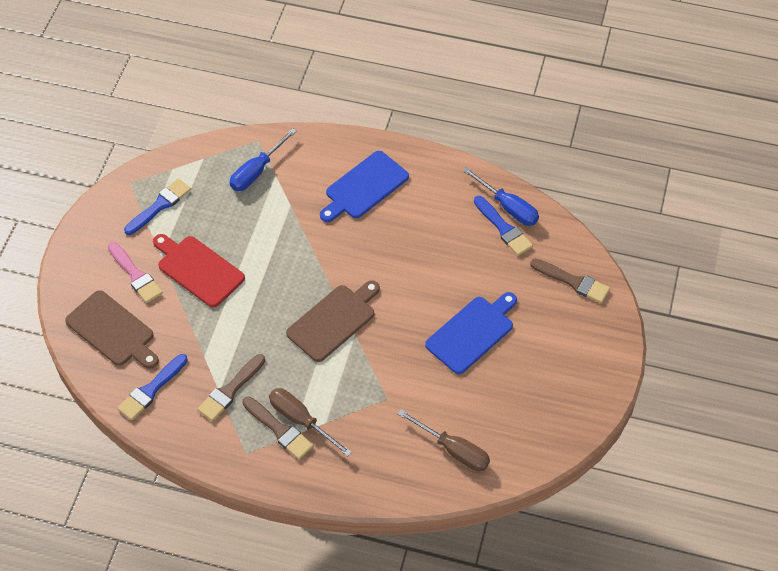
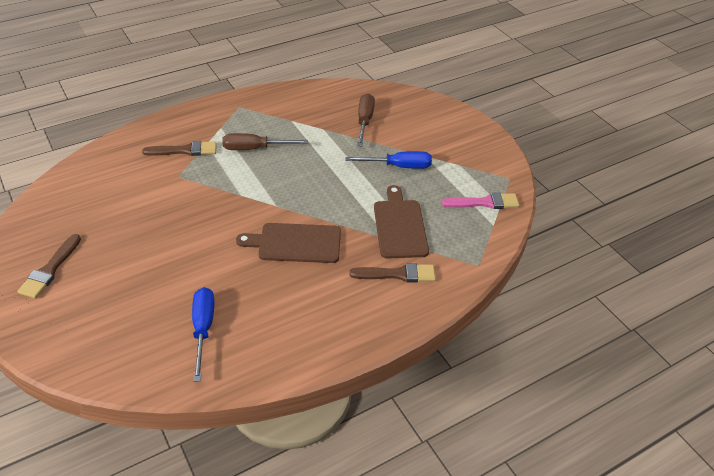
blue brush: [117,354,188,420] [124,179,191,235] [474,196,533,256] = 3 -> none = 0
blue cutting board: [320,151,409,222] [425,292,517,374] = 2 -> none = 0
red cutting board: [153,234,245,308] = 1 -> none = 0

